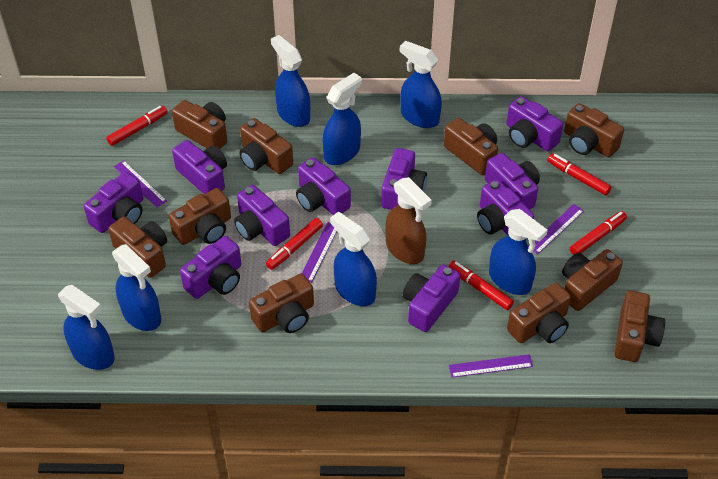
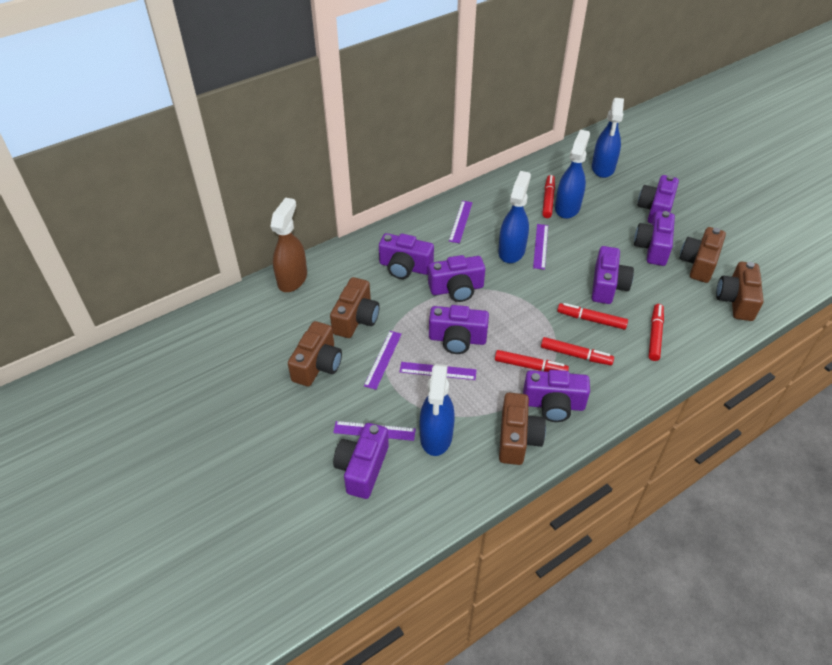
blue spray bottle: [58,285,115,370] [112,244,161,331] [271,35,310,127] [322,73,362,165] [330,212,377,306] [400,41,442,128] [489,209,548,295] = 7 -> [420,364,455,456] [498,171,531,263] [555,129,590,219] [592,98,624,178] = 4
brown camera: [108,216,167,278] [169,188,231,245] [172,100,227,149] [239,118,293,174] [249,273,314,333] [444,118,498,175] [507,283,571,343] [562,249,623,311] [564,103,624,157] [615,290,665,362] = 10 -> [288,321,342,387] [330,277,379,338] [499,393,546,465] [679,227,726,283] [716,262,764,321] = 5
purple camera: [84,172,143,233] [172,140,227,194] [180,236,241,299] [234,185,290,246] [296,157,351,215] [381,148,427,210] [403,264,460,332] [477,179,534,235] [485,153,540,210] [506,96,563,151] = 10 -> [333,423,389,499] [379,233,434,279] [428,255,485,302] [429,305,489,354] [523,370,590,422] [592,246,634,304] [634,211,675,266] [637,175,679,224] = 8
purple ruler: [114,160,167,208] [302,222,337,283] [449,354,533,378] [528,204,584,254] = 4 -> [333,421,416,441] [364,331,402,390] [400,362,476,380] [449,201,473,243] [533,224,548,270] = 5

